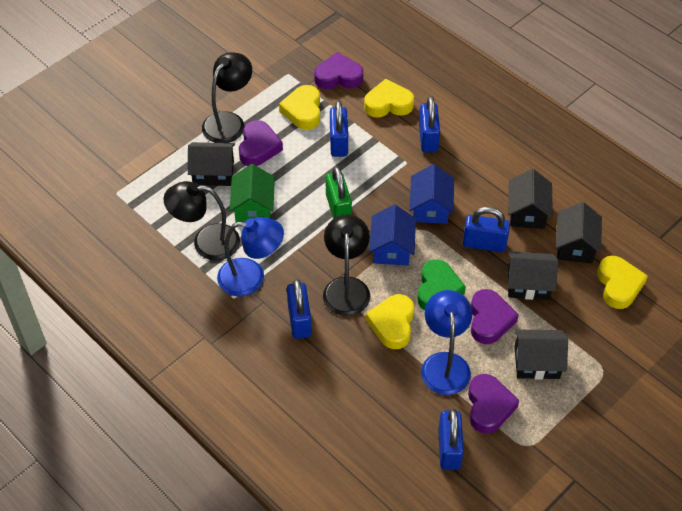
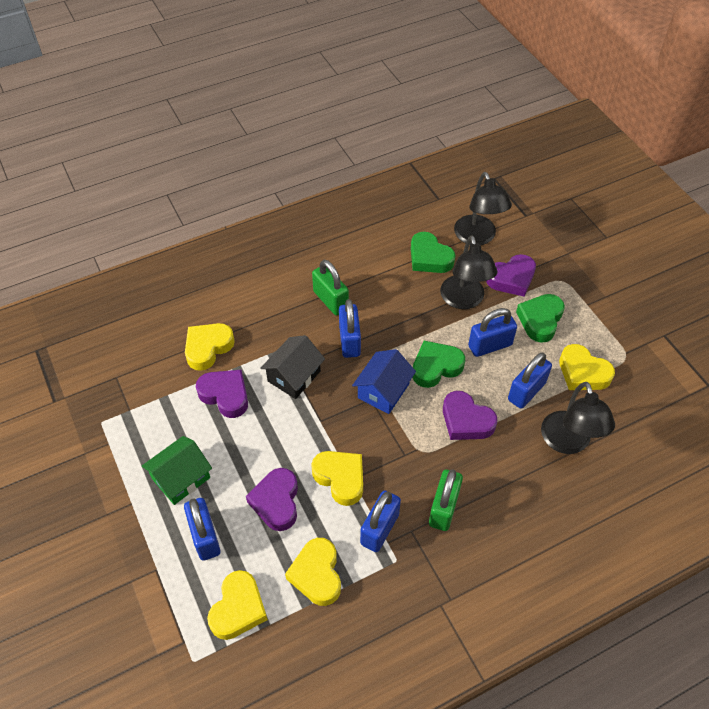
black house: [188,142,235,186] [508,169,553,229] [508,251,558,300] [514,329,568,380] [556,202,602,263] = 5 -> [260,335,325,399] = 1
blue house: [369,205,416,265] [410,164,454,224] = 2 -> [352,349,416,414] = 1
blue lamp: [217,217,284,297] [421,290,472,395] = 2 -> none = 0
green heart: [417,259,466,311] = 1 -> [411,232,456,273] [412,341,465,388] [516,294,565,343] = 3
green padlock: [326,166,352,219] = 1 -> [312,260,349,316] [429,469,463,531] = 2
yellow heart: [279,85,320,130] [364,79,414,118] [366,294,414,349] [597,256,648,309] = 4 -> [185,323,235,371] [207,570,268,640] [285,538,341,606] [311,451,363,506] [559,344,615,390] = 5

